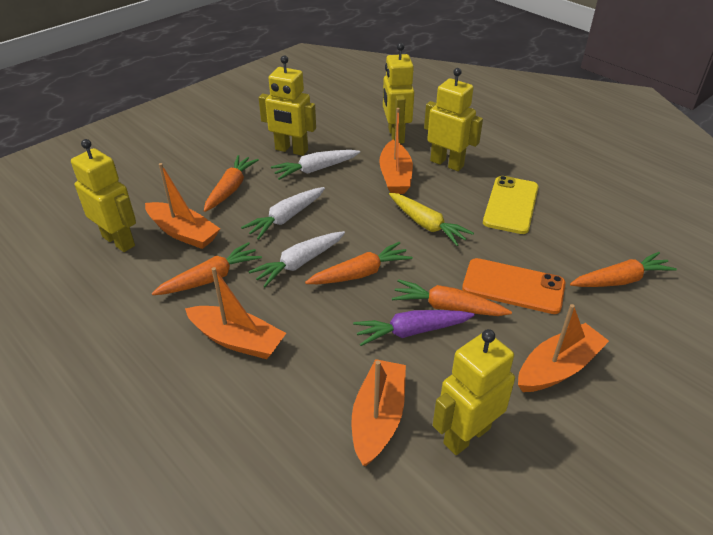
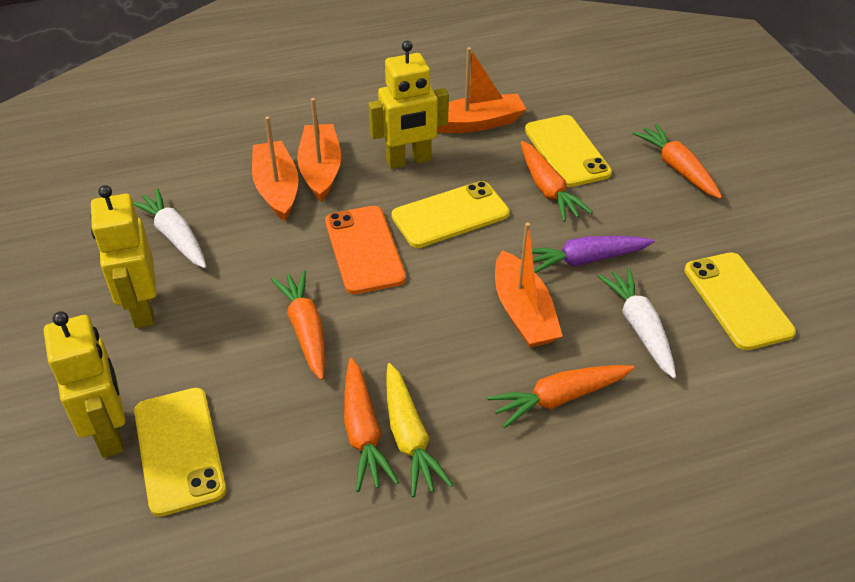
orange boat: [145,163,220,249] [185,267,286,359] [352,359,406,466] [379,108,413,194] [518,304,609,392] = 5 -> [252,116,299,221] [297,98,341,202] [437,47,526,133] [495,222,563,348] = 4
white carrot: [241,187,325,240] [249,231,345,287] [271,150,360,180] = 3 -> [133,188,207,268] [597,268,676,379] = 2
yellow phone: [483,176,539,234] = 1 -> [134,388,226,517] [392,181,510,248] [525,115,612,187] [684,252,796,350] = 4
yellow robot: [71,139,136,252] [259,56,316,156] [383,43,414,144] [424,68,483,171] [433,329,515,455] = 5 -> [44,311,125,458] [91,185,157,328] [368,40,449,169] = 3

